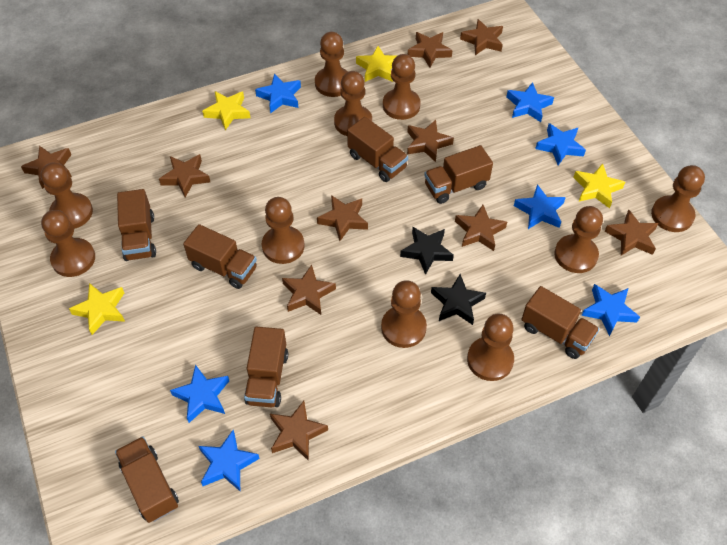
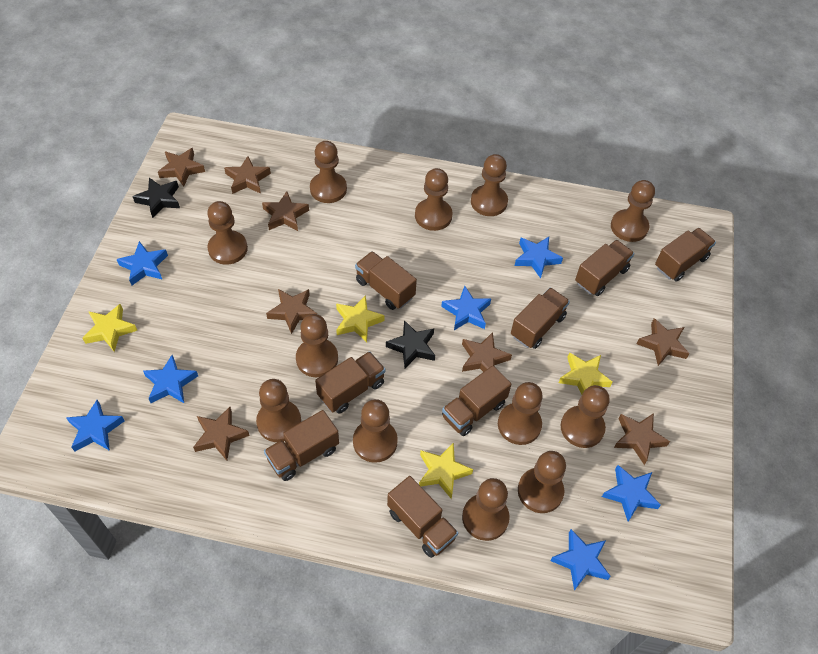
brown pawn: [41,163,93,229] [41,210,95,277] [262,197,305,264] [315,32,348,97] [334,71,372,136] [381,280,427,348] [383,54,421,120] [467,314,514,381] [554,206,603,273] [651,165,705,232] = 10 -> [207,201,248,265] [256,379,301,442] [296,314,338,377] [310,141,347,203] [353,399,398,463] [415,168,453,231] [462,478,510,541] [471,154,508,216] [498,382,543,445] [518,451,566,513] [561,385,610,448] [611,180,655,242] = 12
brown star: [21,146,72,189] [159,154,210,197] [270,401,328,461] [282,265,336,315] [317,195,368,241] [407,120,454,162] [408,32,453,68] [455,205,507,251] [460,19,503,55] [604,210,658,256] = 10 -> [158,148,205,187] [193,407,250,461] [224,156,271,194] [262,191,309,231] [266,289,317,334] [462,332,512,372] [614,413,670,465] [637,318,690,366] = 8
brown truck: [115,437,179,523] [117,189,156,261] [183,224,257,289] [244,327,288,407] [347,117,408,182] [424,145,493,204] [521,286,600,359] = 7 -> [264,410,339,481] [315,351,385,414] [355,251,417,310] [387,476,458,558] [442,366,512,436] [511,288,570,349] [575,240,634,296] [655,228,716,282] = 8

